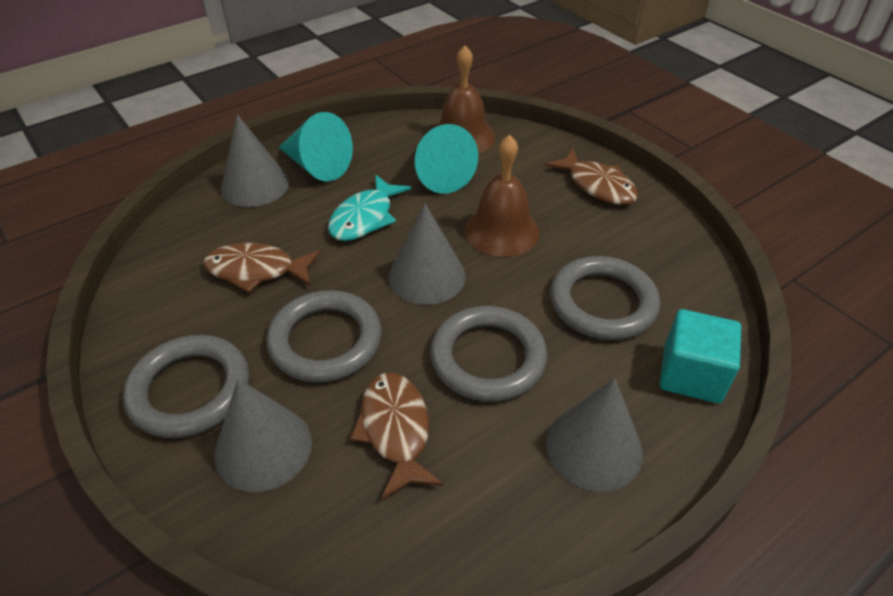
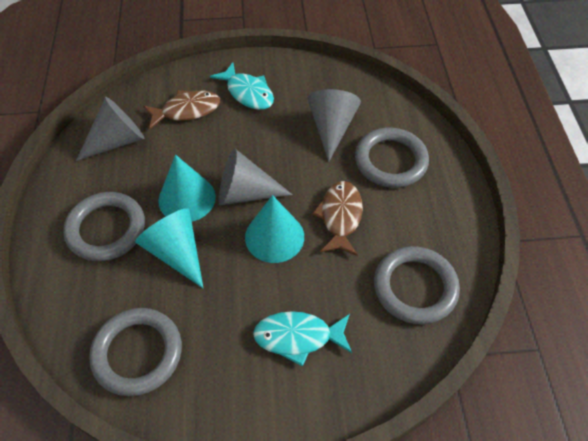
brown bell: [438,45,495,153] [465,135,540,257] = 2 -> none = 0
brown fish: [204,243,321,293] [350,373,443,499] [545,149,638,205] = 3 -> [143,90,220,129] [312,181,363,256] = 2
grey cone: [214,379,312,492] [221,114,289,207] [388,204,466,305] [546,378,643,492] = 4 -> [76,97,145,161] [218,149,293,206] [308,89,361,162] = 3
turquoise cone: [278,112,353,181] [415,124,478,194] = 2 -> [135,208,203,288] [158,154,216,222] [245,195,304,263] = 3
turquoise cube: [660,309,741,403] = 1 -> none = 0
turquoise fish: [328,175,411,241] = 1 -> [210,62,274,110] [253,311,352,367] = 2

